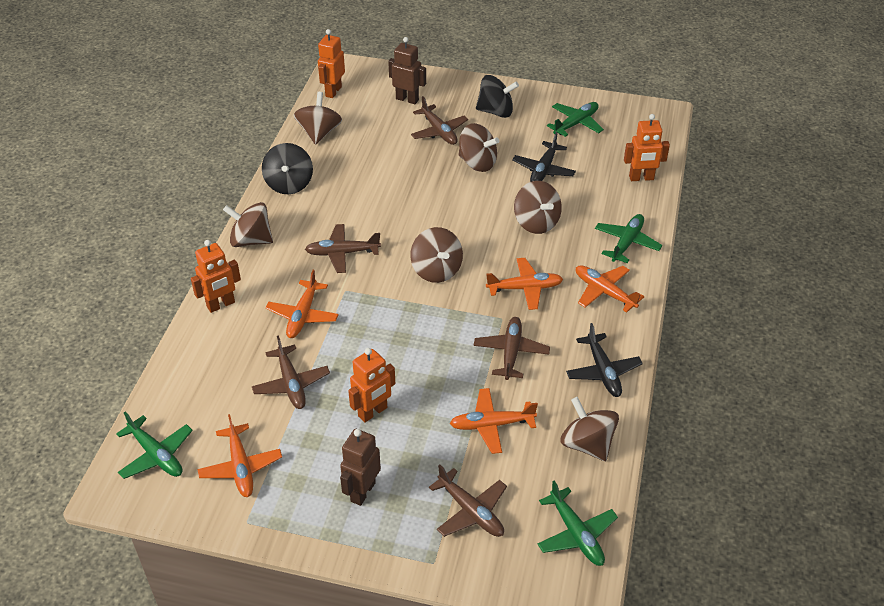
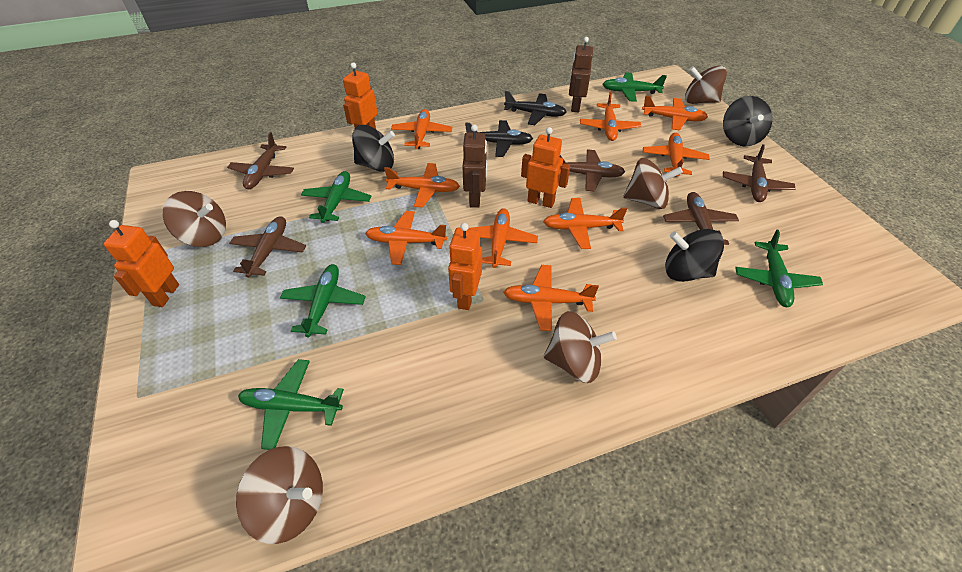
black spinning top: [262,143,313,194] [476,75,519,118] = 2 -> [352,125,395,172] [665,229,724,282] [723,96,772,146] = 3
brown spinning top: [223,202,273,247] [294,92,342,145] [410,227,463,283] [458,123,499,172] [514,181,562,234] [560,397,619,461] = 6 -> [163,191,226,247] [236,446,323,544] [544,311,617,383] [623,158,683,209] [685,66,727,104] = 5
green plane: [116,412,193,479] [537,481,618,566] [547,102,604,137] [595,214,662,263] = 4 -> [238,359,344,450] [280,264,366,337] [301,171,371,223] [603,72,667,102] [735,230,823,307] = 5
orange plane: [197,414,282,497] [266,270,339,338] [450,388,538,454] [486,258,563,310] [576,265,645,313] = 5 -> [365,211,447,265] [384,163,460,208] [391,109,452,149] [468,208,538,268] [503,265,599,331] [543,198,627,249] [580,92,641,141] [642,95,708,131] [643,133,710,176] = 9

